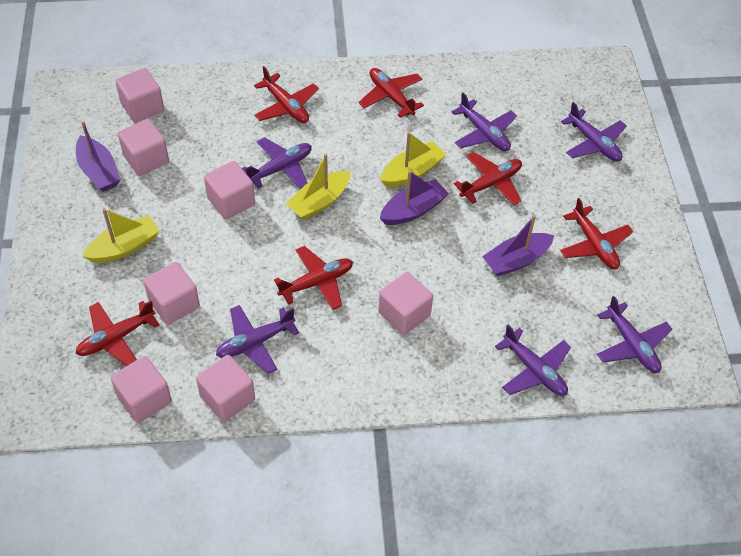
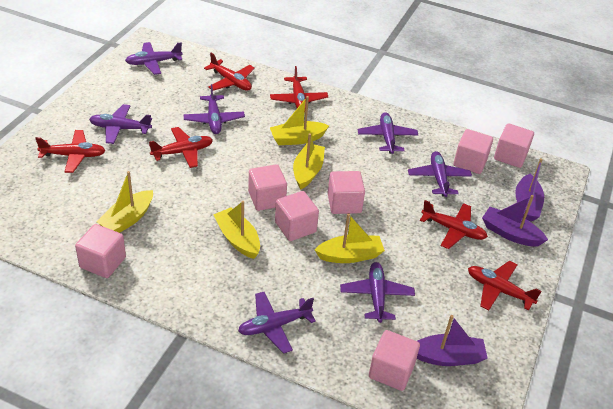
purple plane: [216,305,299,374] [242,137,312,189] [452,93,517,151] [495,325,571,396] [561,102,627,162] [597,296,673,373] = 6 -> [89,104,152,144] [125,42,183,75] [183,84,245,134] [238,292,316,354] [340,262,415,323] [358,112,418,154] [408,151,472,197] = 7
yellow boat: [82,208,159,263] [286,154,351,220] [381,132,446,187] = 3 -> [97,171,153,233] [213,201,260,259] [270,96,329,145] [293,133,325,190] [315,213,385,263] = 5

